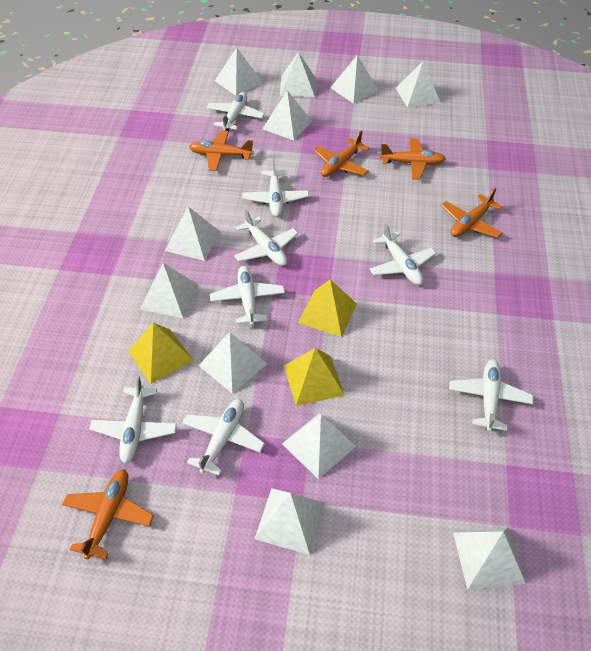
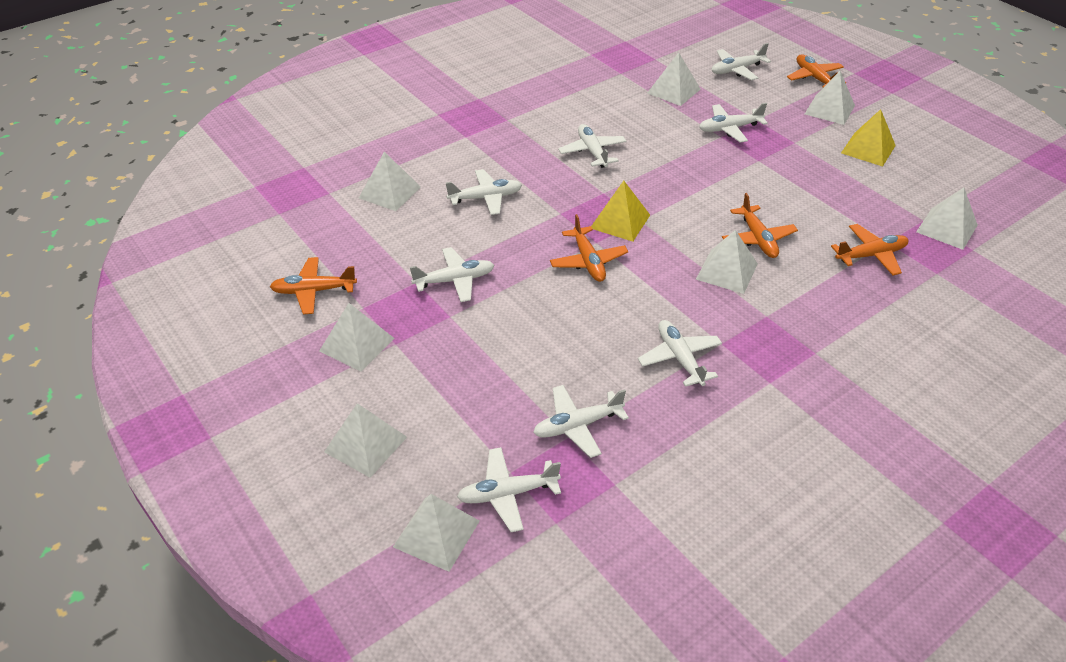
white pyramid: [140,263,198,318] [165,207,220,261] [198,332,267,394] [215,48,263,96] [254,488,325,555] [262,90,312,140] [280,52,315,97] [282,413,356,479] [330,55,379,104] [396,61,441,108] [453,527,526,590] = 11 -> [319,303,394,372] [324,403,407,478] [359,152,421,211] [393,494,480,572] [647,52,701,106] [696,230,758,294] [805,71,855,125] [916,187,978,250] = 8
yellow pyramid: [128,323,194,384] [284,348,344,406] [298,280,357,337] = 3 -> [591,181,650,242] [841,109,896,167] = 2

